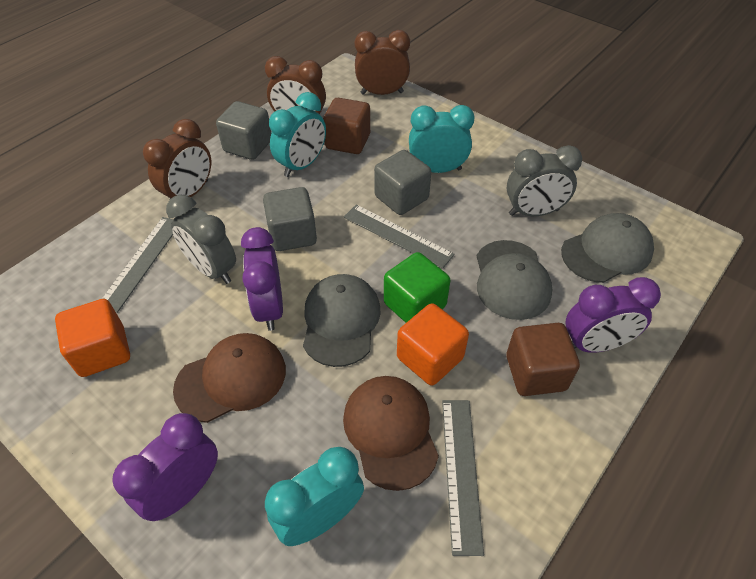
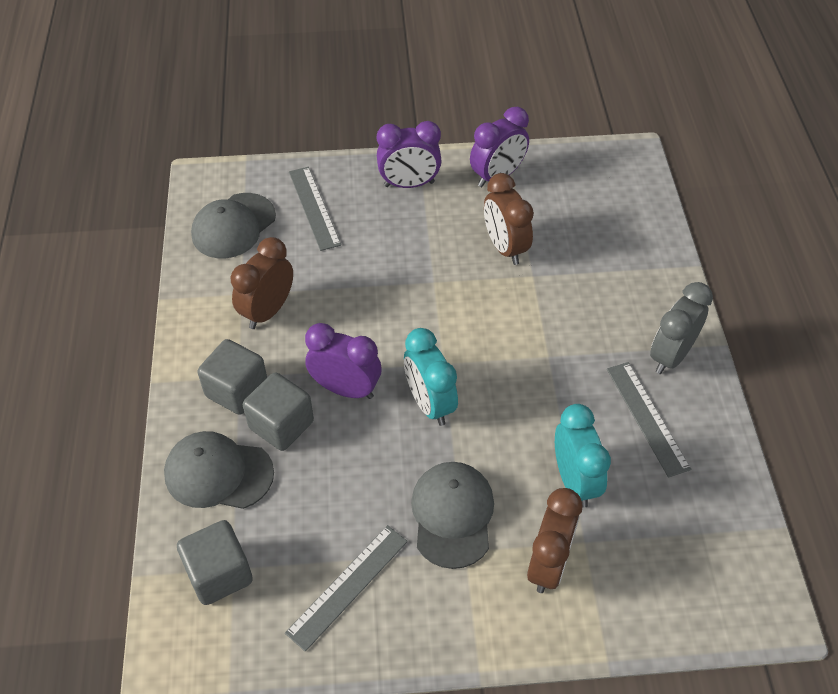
brown cap: [173,333,286,423] [343,376,439,491] = 2 -> none = 0
brown cube: [323,98,370,154] [506,323,580,396] = 2 -> none = 0
green cube: [384,252,450,323] = 1 -> none = 0
grey clock: [166,195,236,284] [507,145,582,216] = 2 -> [650,282,713,374] = 1
orange cube: [55,299,130,377] [397,304,469,385] = 2 -> none = 0
turquoise clock: [265,447,364,546] [269,92,326,177] [409,105,475,173] = 3 -> [404,328,458,426] [555,404,611,508] = 2

